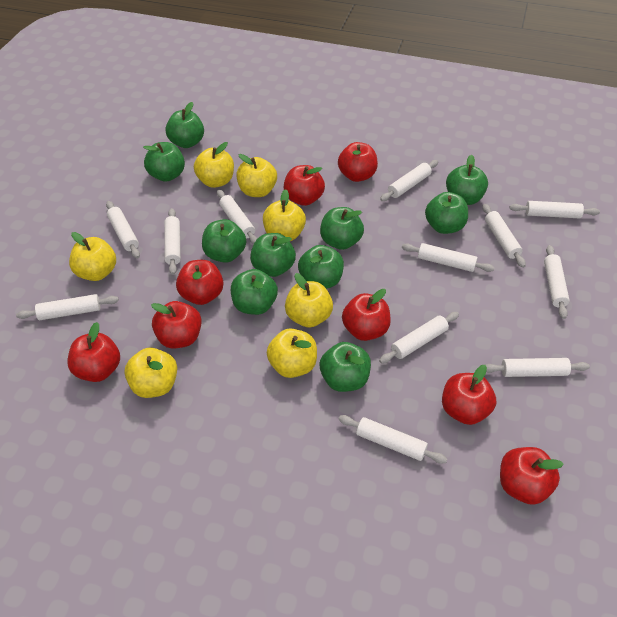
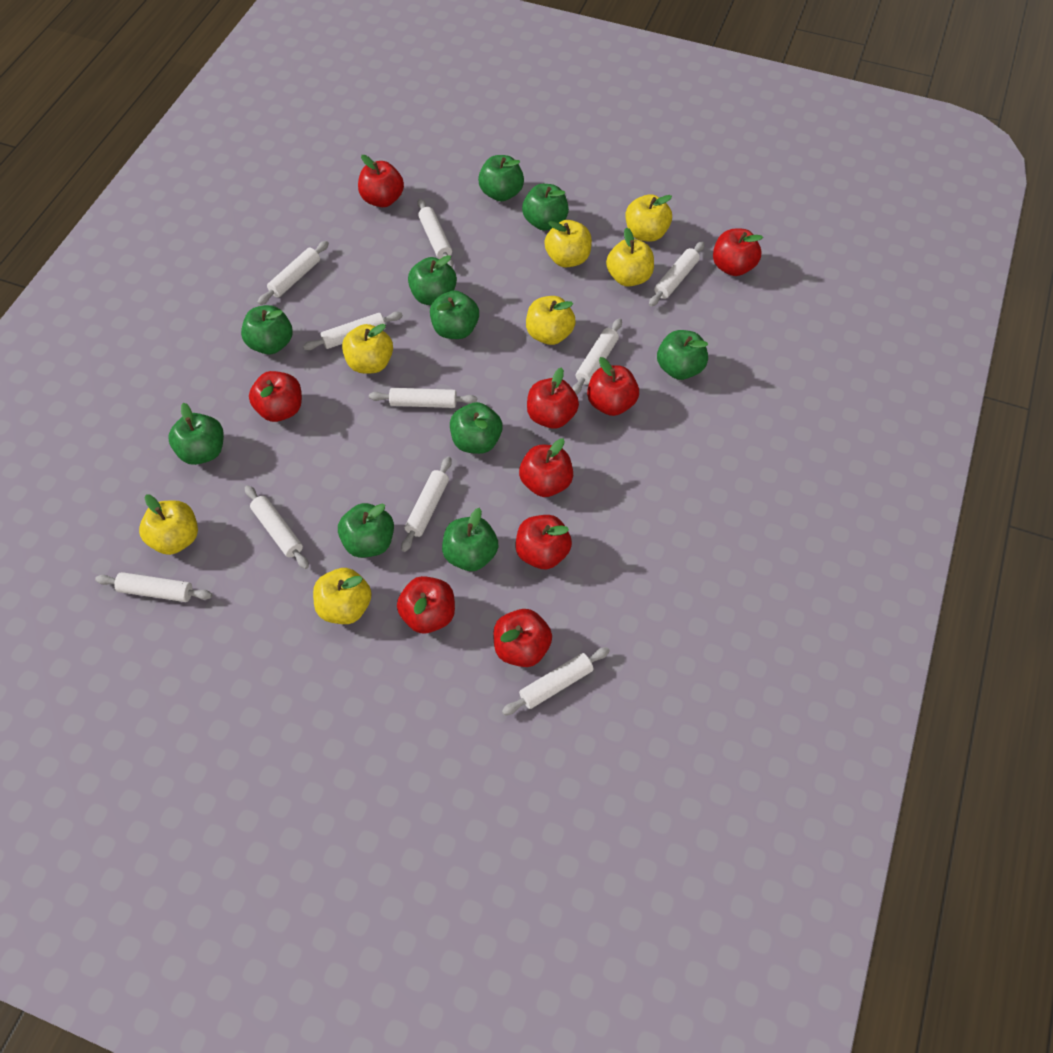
red apple: [67,322,120,382] [151,301,202,349] [176,260,224,305] [284,165,325,206] [338,142,378,182] [342,289,391,341] [442,365,496,425] [500,447,564,505] = 8 -> [249,371,302,422] [358,155,404,207] [397,576,455,633] [493,609,552,667] [516,515,572,569] [519,438,573,497] [527,368,579,429] [587,357,639,416] [713,229,763,276] = 9
white rolling pin: [16,294,119,320] [106,201,140,259] [164,208,181,275] [217,189,258,244] [338,415,447,464] [379,312,459,363] [380,160,438,201] [402,243,495,272] [482,204,526,268] [486,358,590,377] [509,201,600,219] [544,245,570,319] = 12 -> [95,572,212,602] [245,485,309,569] [258,241,329,305] [303,312,403,350] [369,388,477,408] [401,457,452,552] [417,198,453,268] [502,647,610,715] [572,318,622,395] [649,241,705,307] = 10

